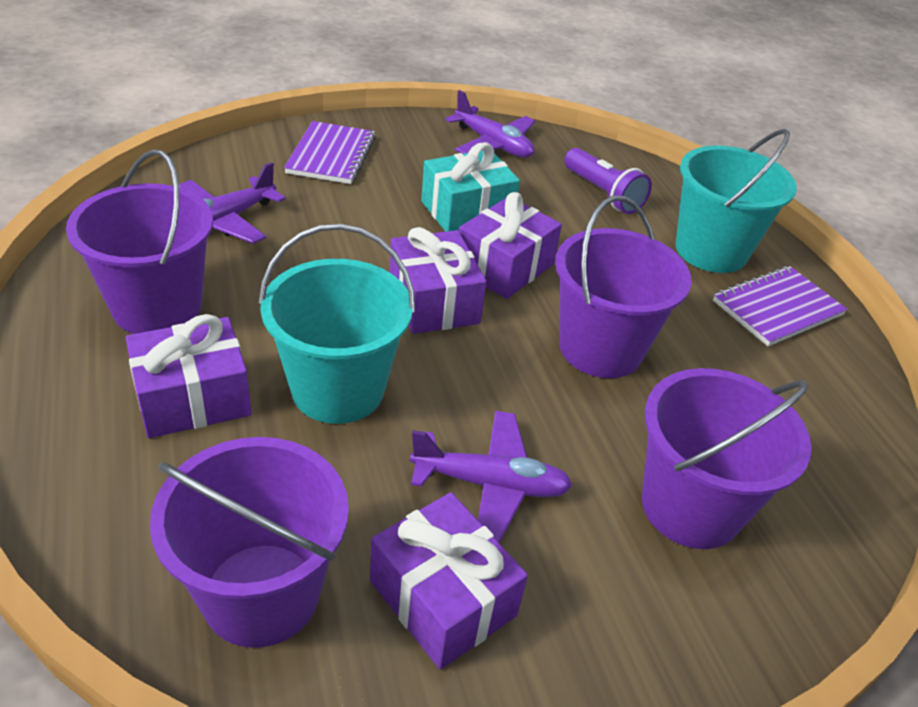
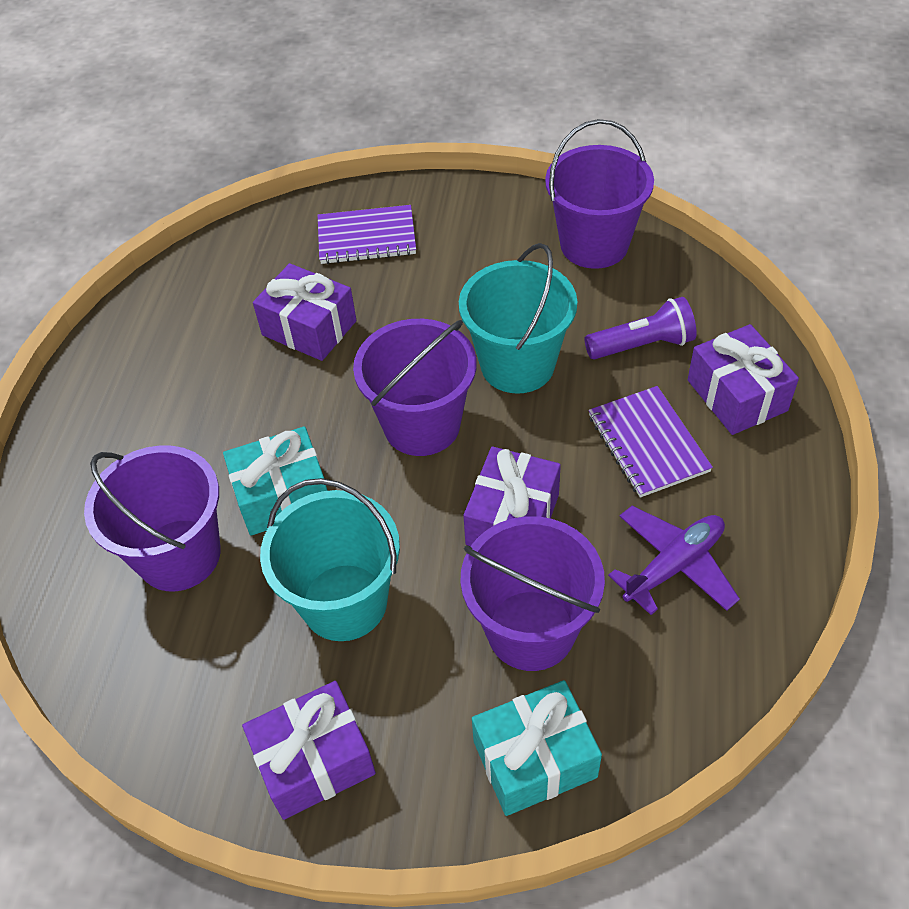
purple plane: [179,162,285,244] [410,411,573,543] [445,90,535,158] = 3 -> [608,506,740,615] = 1
turquoise gift: [421,142,520,232] = 1 -> [223,426,327,536] [472,680,602,816] = 2

